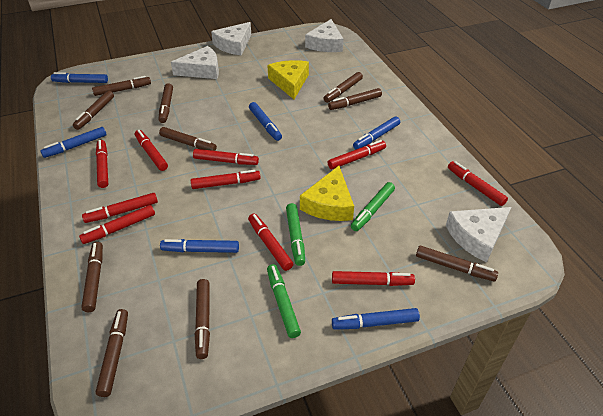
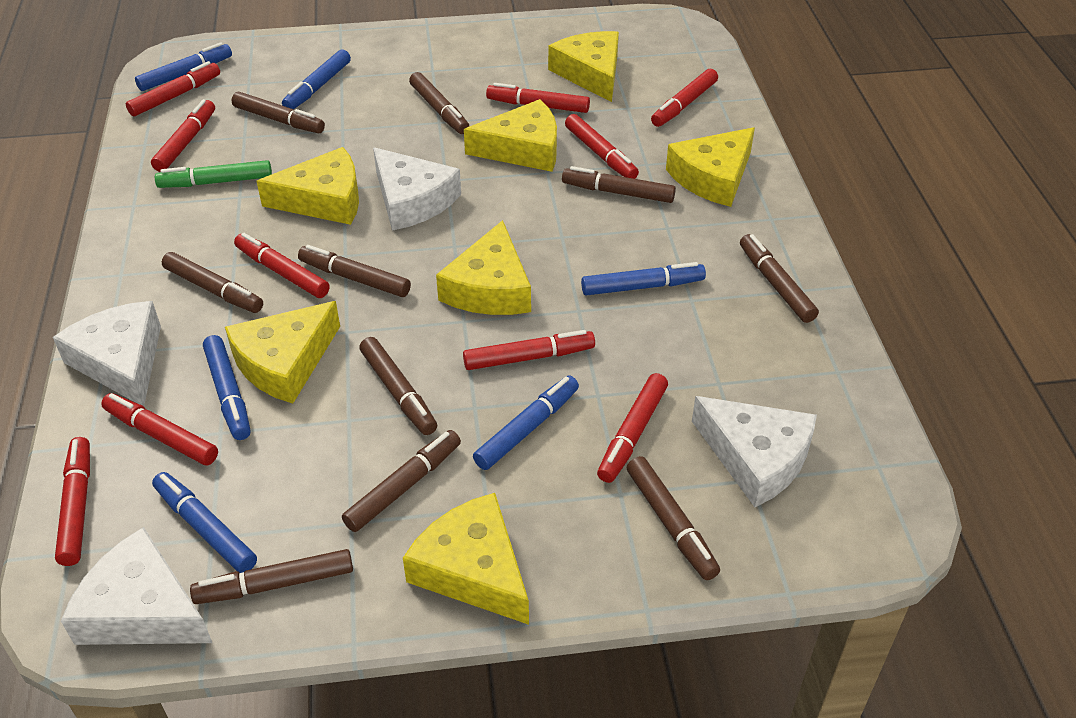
green marker: [267,264,301,338] [286,203,305,266] [351,182,395,231] = 3 -> [155,160,272,188] = 1
yellow cheese: [267,60,309,99] [300,166,354,221] = 2 -> [225,301,340,404] [257,147,359,225] [403,493,529,625] [436,220,531,315] [464,99,557,172] [548,31,619,102] [666,127,755,207] = 7

